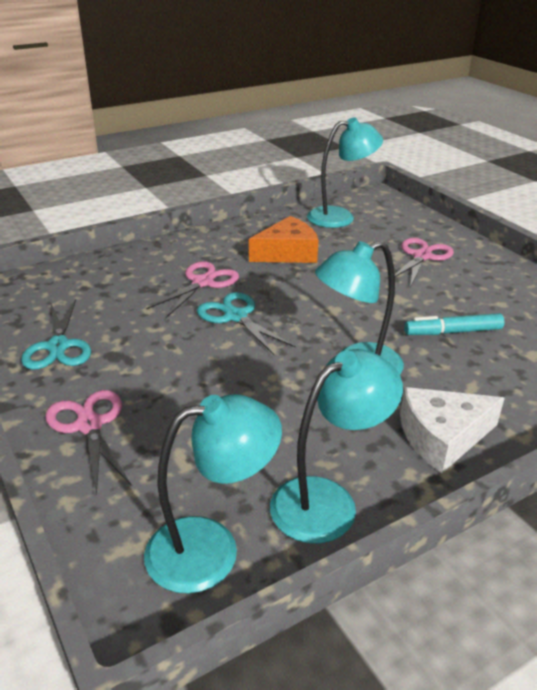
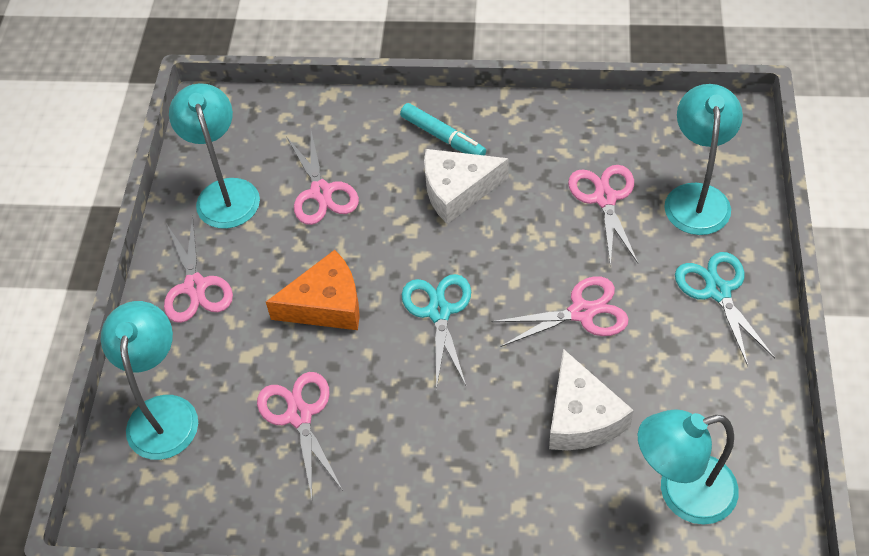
pink scissors: [45,390,132,495] [146,261,239,318] [388,238,454,287] = 3 -> [164,215,233,323] [257,372,343,498] [286,131,359,225] [492,276,629,347] [568,165,638,267] = 5
white cheese: [400,387,505,473] = 1 -> [424,149,509,224] [549,349,634,450] = 2

